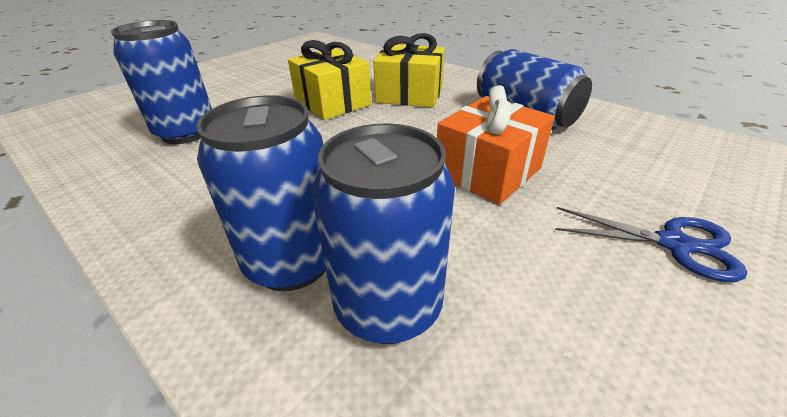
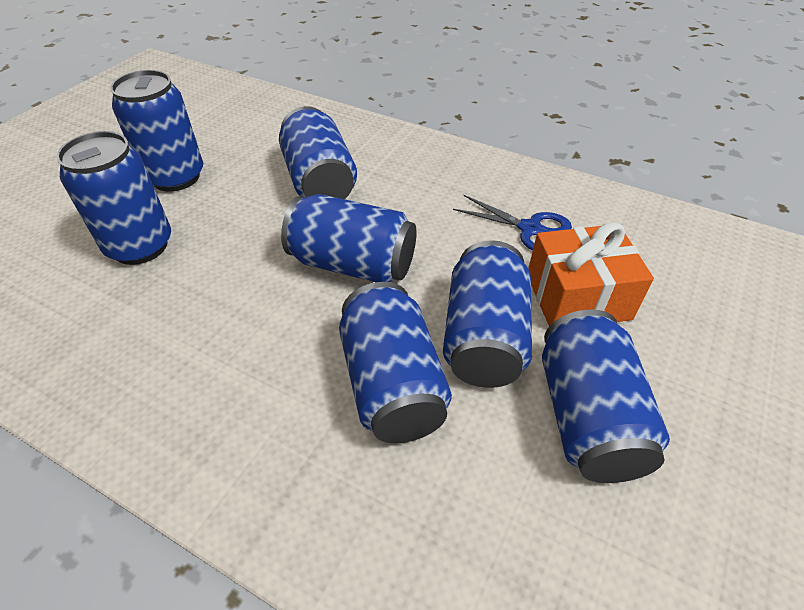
blue can: [111,20,212,144] [196,95,326,291] [312,123,455,344] [477,49,592,130] = 4 -> [56,131,171,265] [110,70,203,192] [279,106,357,199] [281,194,417,282] [339,282,452,443] [443,240,532,388] [542,310,670,483] = 7
yellow gift: [288,40,371,120] [373,33,445,108] = 2 -> none = 0

